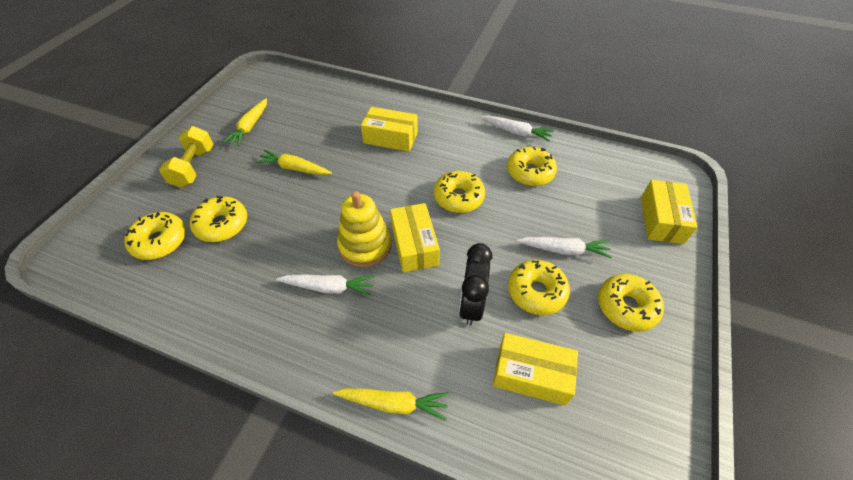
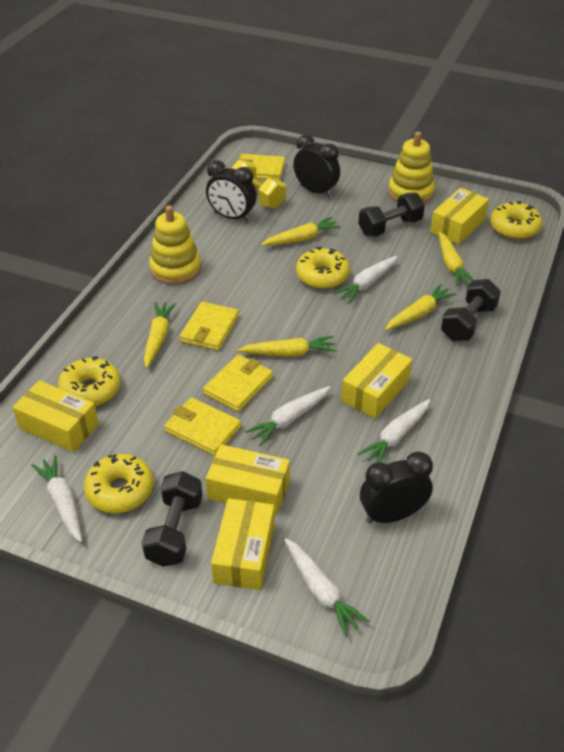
black clock: [459,243,493,326] = 1 -> [206,160,257,222] [293,134,340,198] [360,451,433,524] = 3
black dumbbell: none = 0 -> [142,471,203,567] [358,193,425,237] [441,279,501,341] = 3
white carrot: [276,274,375,296] [480,116,554,142] [517,237,612,258] = 3 -> [31,455,82,542] [245,386,331,446] [284,538,369,637] [334,256,398,303] [358,399,430,462] = 5
yellow box: [361,107,418,152] [390,203,440,272] [493,333,578,406] [641,180,698,244] = 4 -> [12,380,99,452] [206,444,290,515] [211,498,275,590] [341,343,412,419] [430,188,489,244] = 5
yellow carrot: [223,98,267,146] [255,150,332,175] [333,388,449,421] = 3 -> [144,302,176,368] [238,336,336,357] [261,217,341,246] [385,284,457,330] [438,231,474,286] = 5
yellow donut: [124,212,186,260] [190,196,247,242] [434,171,485,213] [507,147,557,186] [508,260,570,315] [598,274,664,332] = 6 -> [57,356,121,406] [84,454,154,513] [296,247,350,289] [490,201,542,239] = 4
yellow stacking toy: [337,191,392,267] = 1 -> [149,205,201,285] [388,132,435,203] = 2
yellow wallet: none = 0 -> [164,397,241,456] [180,302,239,351] [203,354,273,412] [237,154,285,180] = 4

